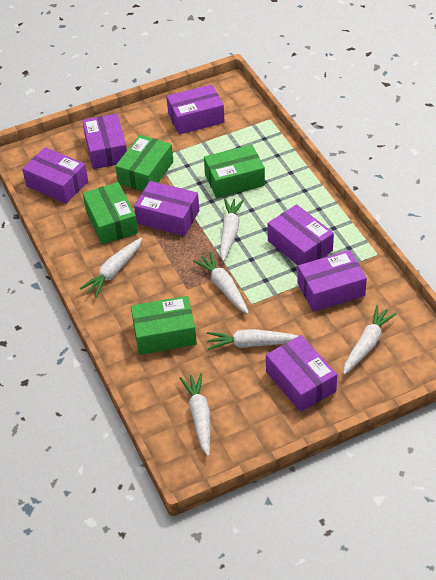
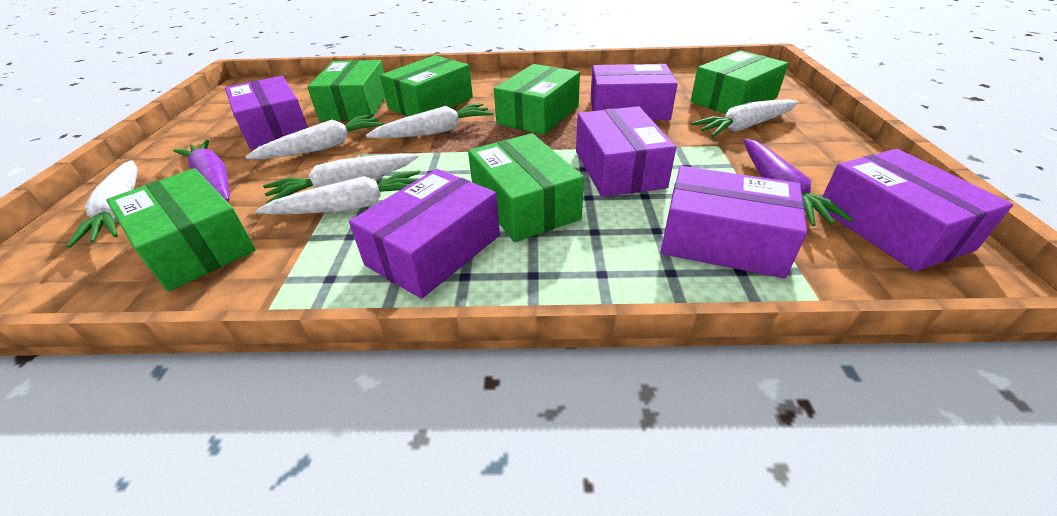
green box: [83,182,138,245] [115,135,173,191] [131,296,197,355] [204,144,265,198] = 4 -> [106,168,256,291] [307,60,385,121] [380,55,473,116] [468,133,584,242] [494,64,580,135] [691,50,789,114] = 6
purple box: [22,147,88,204] [82,113,127,169] [134,181,199,236] [166,84,225,135] [266,335,337,412] [267,204,334,265] [297,250,367,312] = 7 -> [225,76,308,149] [349,169,500,299] [576,106,676,197] [590,64,678,120] [661,166,807,278] [822,149,1013,271] = 6
purple carrot: none = 0 -> [173,140,230,201] [743,139,853,226] = 2

